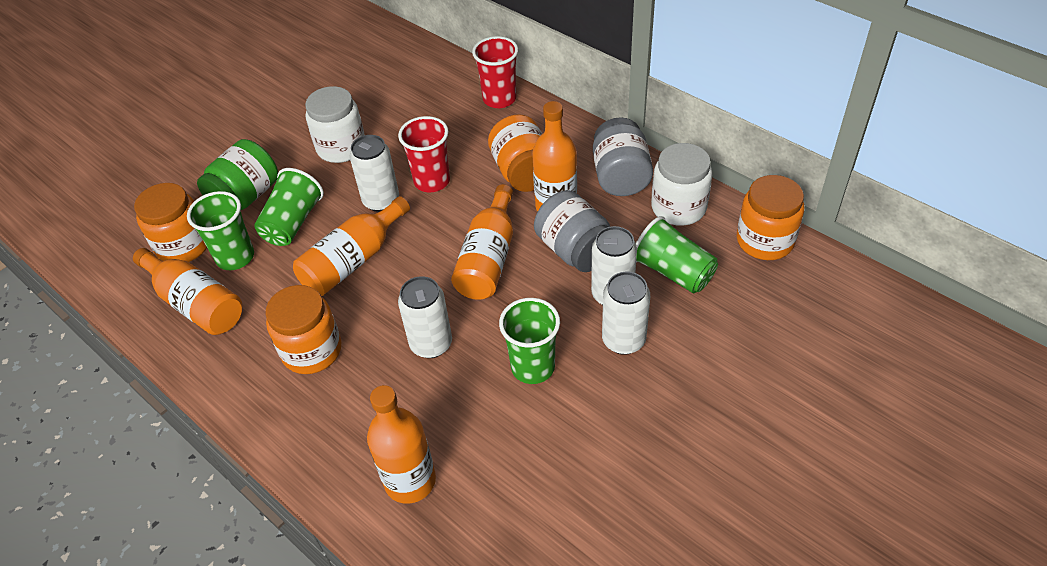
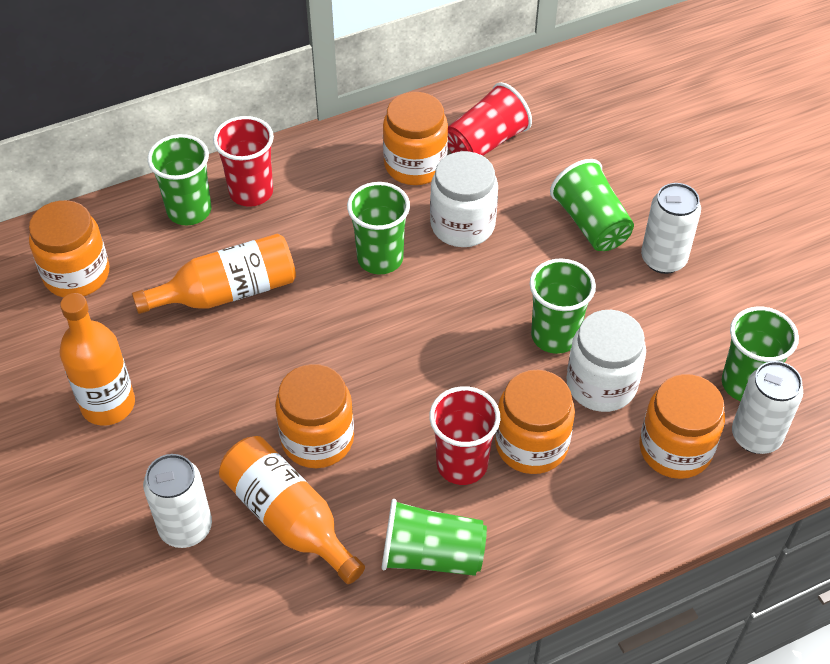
green cup: [187,191,254,270] [254,168,324,246] [499,298,560,384] [636,216,718,293] = 4 -> [147,134,212,225] [347,182,410,274] [382,499,487,576] [530,258,596,354] [550,159,634,251] [722,307,799,401] = 6
green jar: [197,139,278,210] = 1 -> none = 0
grey jar: [534,190,610,272] [593,117,653,196] = 2 -> none = 0
orange bottle: [133,248,243,335] [293,196,410,296] [367,385,436,504] [451,184,513,300] [532,101,577,212] = 5 -> [59,293,135,425] [132,233,296,314] [219,436,365,584] = 3
orange jar: [134,183,207,262] [266,285,341,374] [488,114,542,192] [737,175,804,260] = 4 -> [29,200,109,298] [275,364,354,468] [383,92,448,185] [495,370,575,474] [639,374,725,479] = 5
red cup: [398,116,450,192] [472,36,518,108] = 2 -> [213,116,274,207] [429,386,500,485] [448,82,532,156] = 3
white can: [350,135,399,212] [398,276,452,358] [591,226,637,305] [602,272,650,355] = 4 -> [143,454,212,548] [641,183,701,274] [732,361,803,454] = 3

